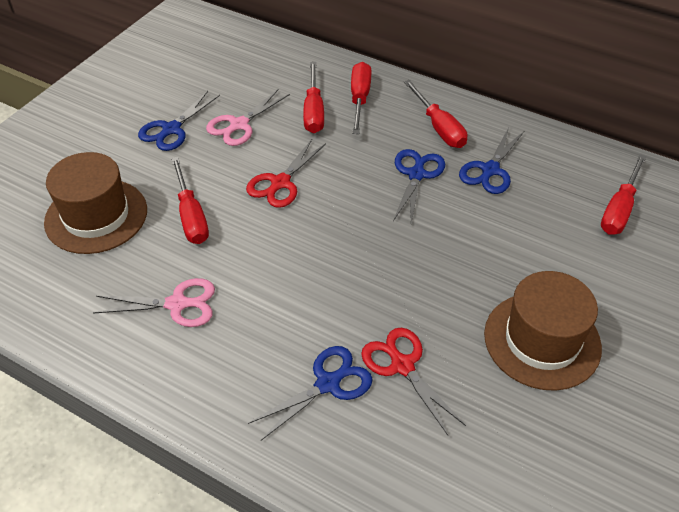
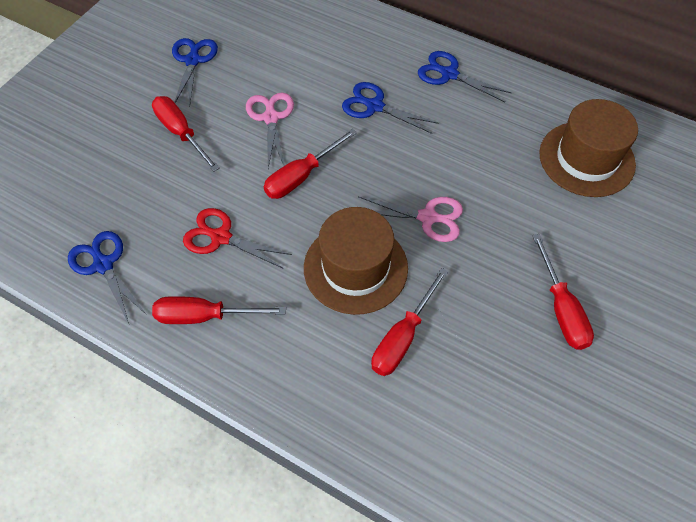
red scissors: [246,139,326,208] [361,328,466,435] = 2 -> [183,208,292,269] = 1

